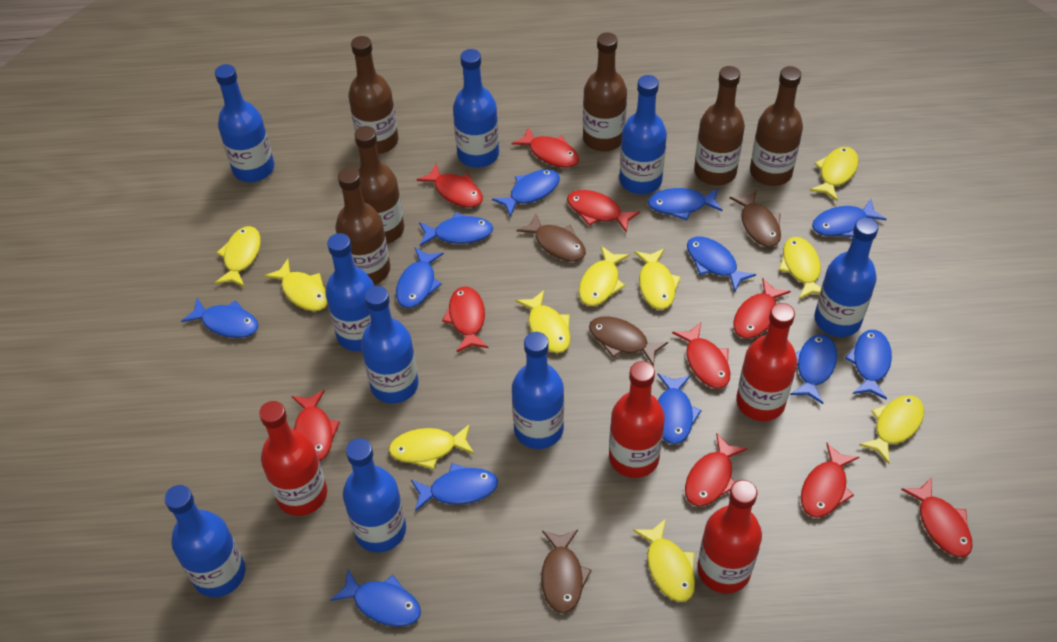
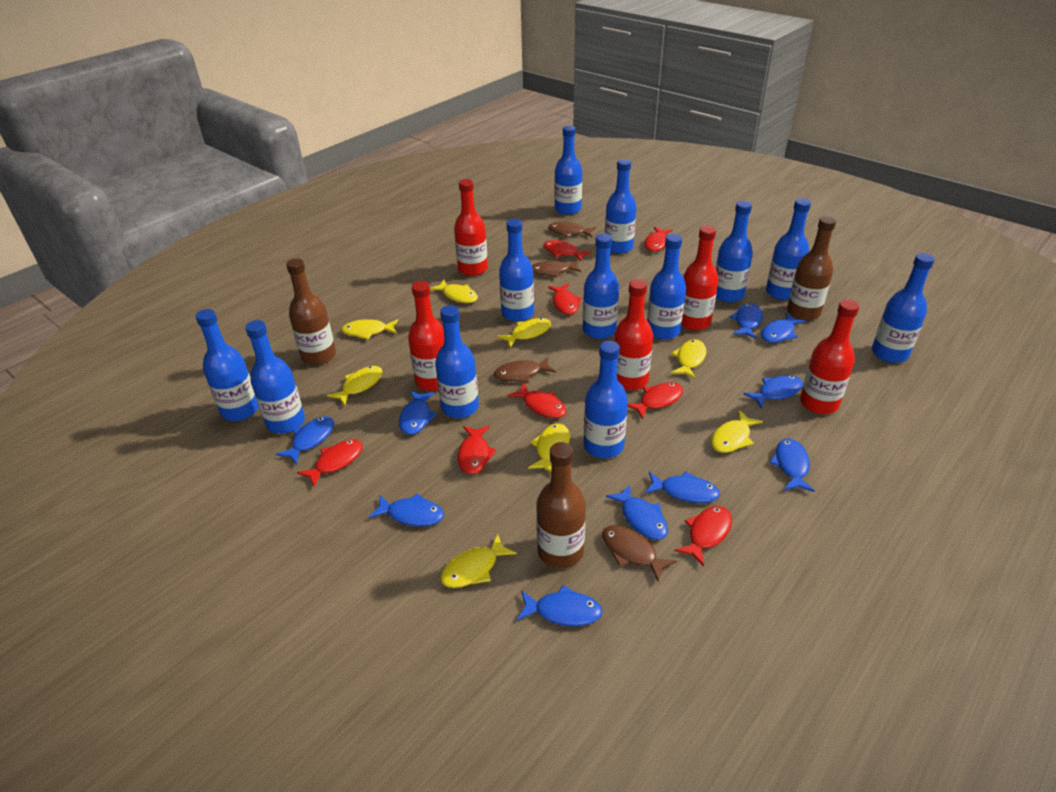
blue bottle: [164,485,245,597] [215,64,274,182] [325,233,374,351] [343,438,406,553] [361,286,418,404] [453,49,499,168] [512,332,564,449] [619,75,667,194] [815,217,878,337] = 9 -> [195,309,259,421] [245,320,305,434] [435,305,479,418] [499,219,534,322] [555,126,582,215] [583,234,619,339] [584,341,628,458] [605,159,636,254] [647,234,686,340] [716,201,753,302] [766,198,811,300] [872,253,935,363] = 12
blue fish: [181,298,258,338] [330,569,421,627] [396,247,444,308] [411,463,498,511] [419,212,493,246] [492,169,560,217] [648,188,723,220] [657,374,702,444] [687,236,756,292] [790,334,837,404] [812,199,887,237] [845,330,892,400] = 12 -> [276,416,334,464] [369,493,444,527] [399,391,437,435] [517,585,603,626] [606,484,668,540] [645,471,720,503] [730,303,763,339] [743,375,803,408] [761,312,806,343] [770,438,815,492] = 10
brown bottle: [335,167,390,285] [348,36,398,154] [354,126,404,244] [583,33,627,151] [694,66,745,186] [750,66,803,186] = 6 -> [286,258,336,365] [536,442,586,568] [787,216,836,321] = 3
red bottle: [259,401,327,516] [609,361,665,478] [697,480,762,594] [736,303,797,421] = 4 -> [408,281,444,391] [454,179,488,276] [614,279,653,390] [681,226,719,331] [800,299,859,414] = 5
red fish: [292,390,340,461] [417,163,483,208] [442,286,489,352] [512,127,579,168] [567,190,640,233] [672,323,730,389] [685,433,747,507] [733,278,791,339] [801,443,859,518] [901,477,973,557] = 10 -> [297,439,363,487] [458,426,497,474] [508,383,566,418] [543,240,591,261] [548,284,582,315] [627,382,683,419] [644,227,673,251] [675,506,732,566] = 8
yellow fish: [215,226,261,287] [264,259,328,311] [388,424,474,470] [516,290,571,353] [579,246,629,306] [633,519,695,602] [634,248,681,310] [779,237,821,299] [810,147,859,202] [859,395,924,464] = 10 -> [327,366,382,406] [341,319,398,340] [430,280,478,303] [440,534,517,588] [497,318,551,348] [528,423,570,472] [671,339,706,379] [711,410,763,453] = 8

